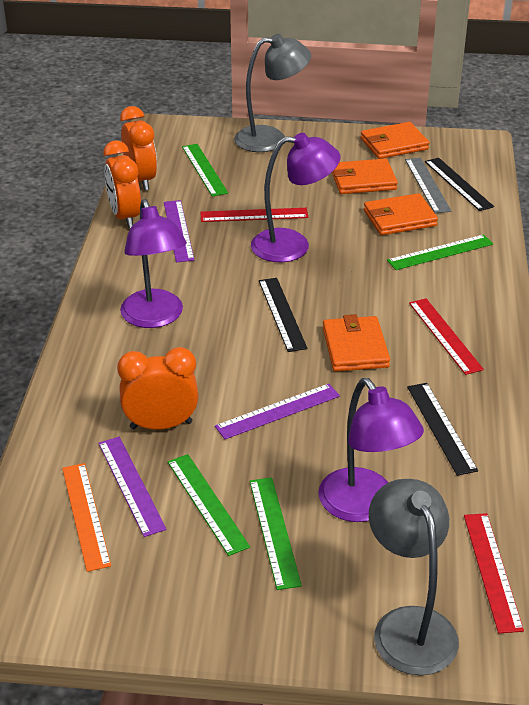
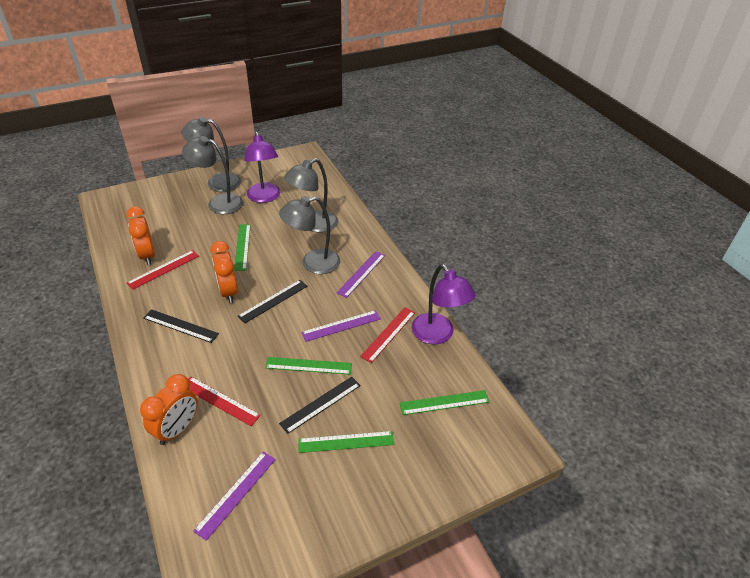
grey lamp: [234,34,311,152] [369,479,459,675] = 2 -> [181,117,241,192] [182,136,243,214] [279,196,340,274] [284,158,338,232] = 4
grey ruler: [405,158,451,213] = 1 -> none = 0
orange ruler: [62,463,111,572] = 1 -> none = 0
orange wallet: [323,314,390,371] [332,159,398,194] [361,122,429,159] [364,193,438,235] = 4 -> none = 0
purple lamp: [120,199,187,328] [251,133,341,262] [318,378,424,522] = 3 -> [244,131,280,203] [412,264,476,344] = 2

